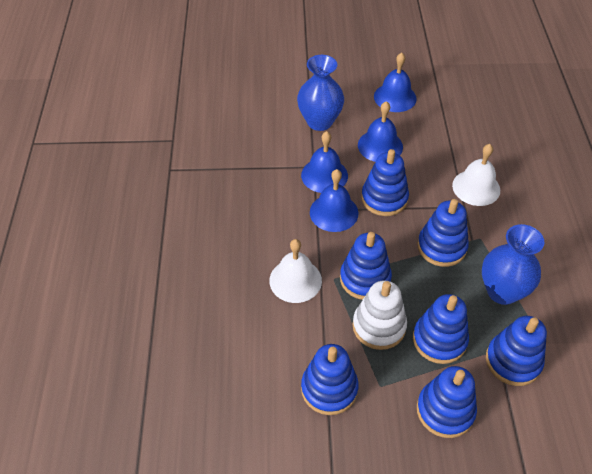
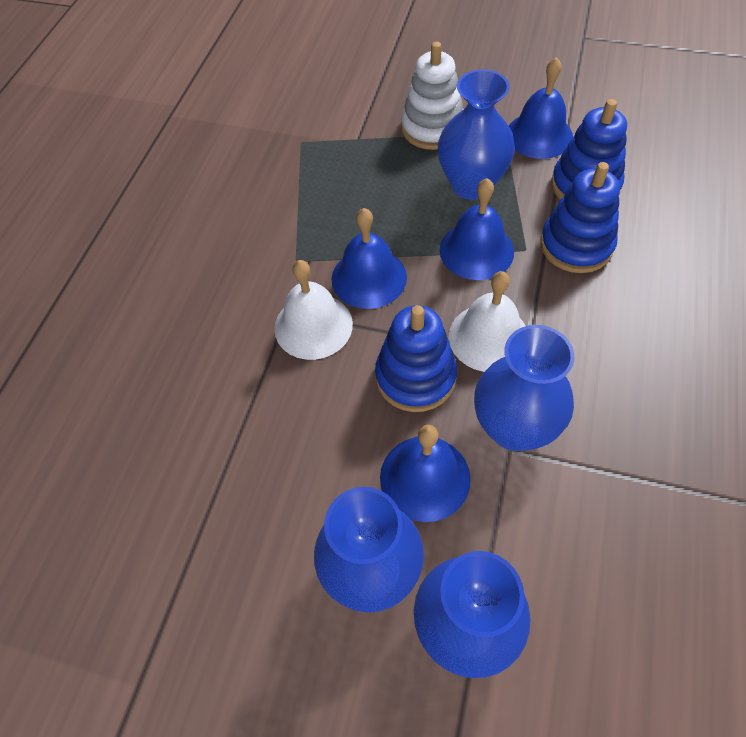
blue stacking toy: [301,344,359,415] [340,232,392,300] [361,149,409,216] [413,294,469,364] [417,199,469,267] [417,366,477,438] [486,316,547,386] = 7 -> [375,305,457,412] [540,162,620,273] [551,99,627,200] = 3
blue vase: [297,55,344,131] [482,224,544,305] = 2 -> [314,487,424,612] [414,551,531,678] [438,69,515,200] [474,325,575,451] = 4

